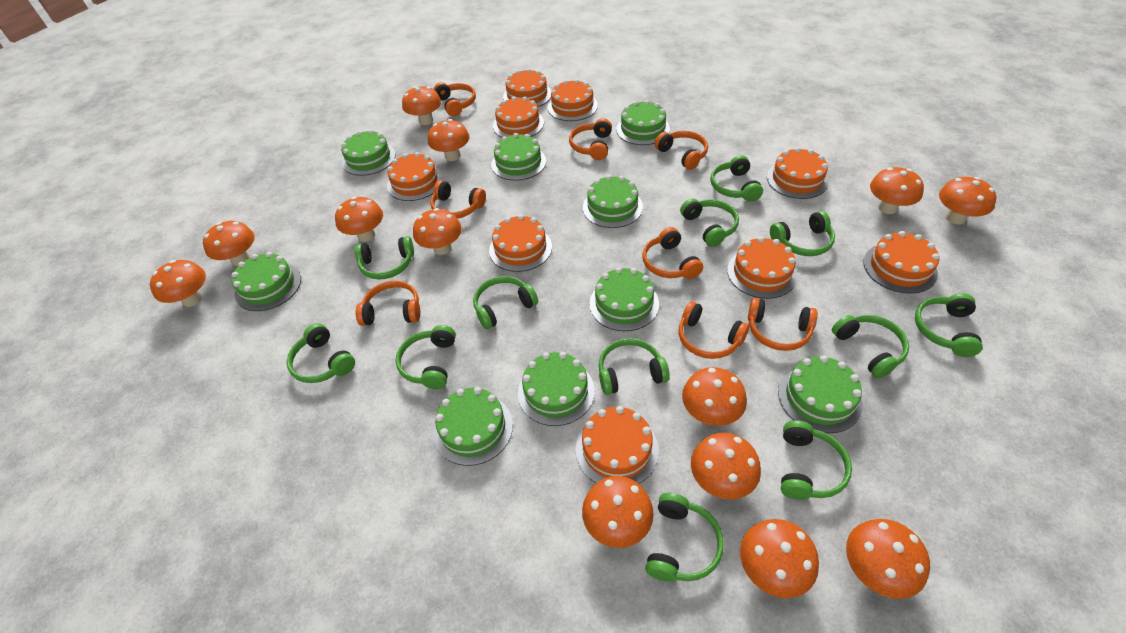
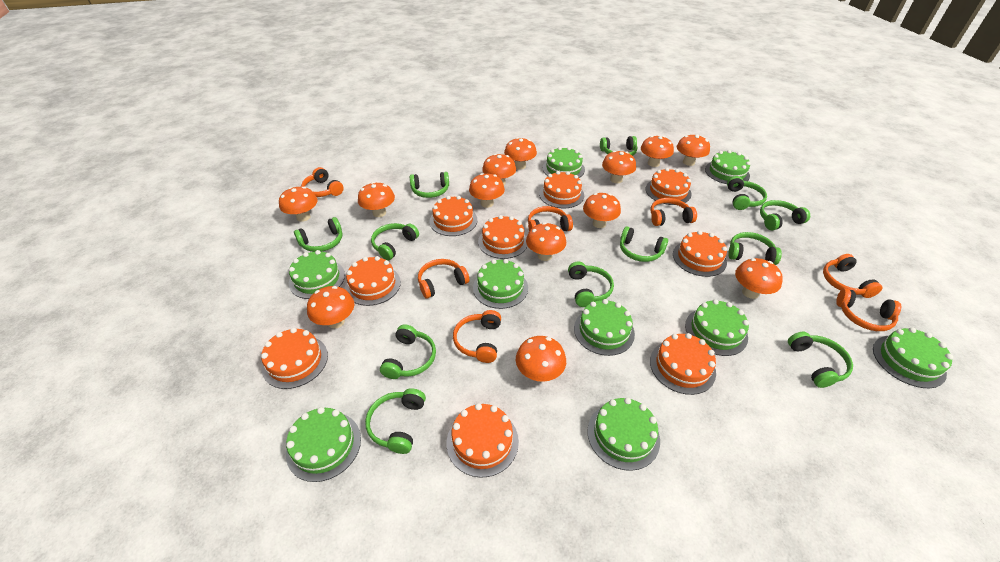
orange headphones: [355,281,420,326] [430,180,486,219] [434,82,476,116] [569,118,612,160] [642,227,703,279] [655,131,708,170] [678,301,749,359] [748,298,818,351] = 8 -> [301,167,344,197] [418,259,469,298] [453,310,501,363] [528,206,573,231] [651,198,697,226] [823,254,882,298] [836,288,901,331] = 7

